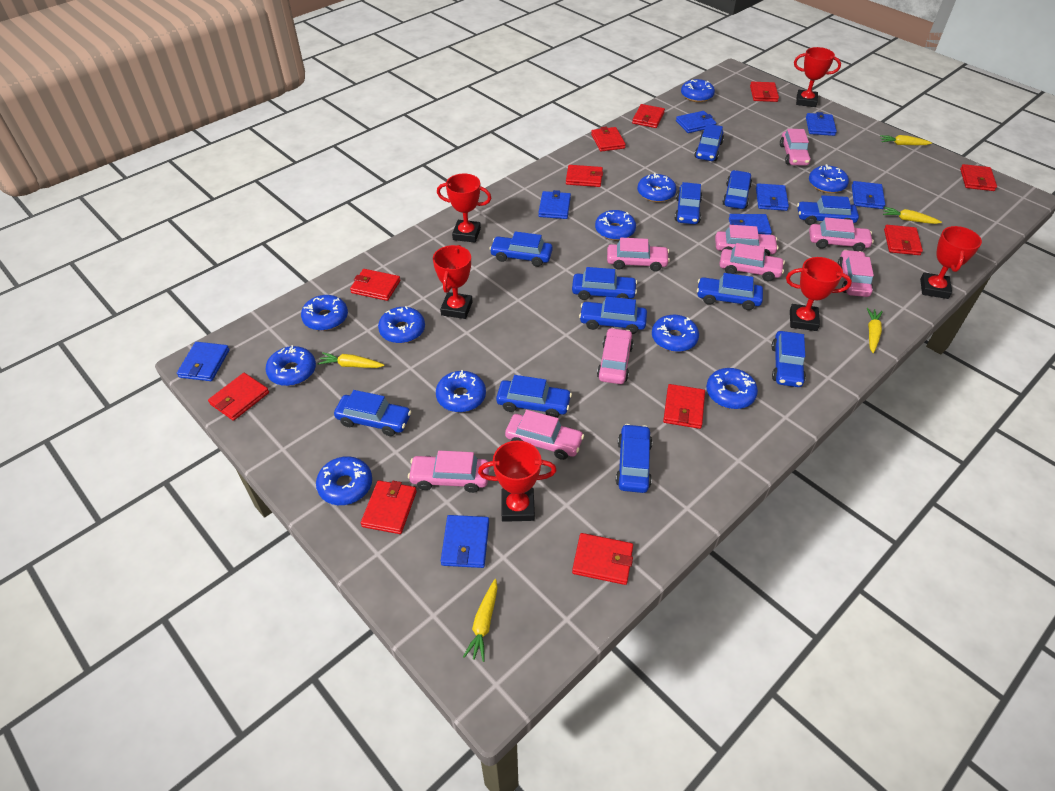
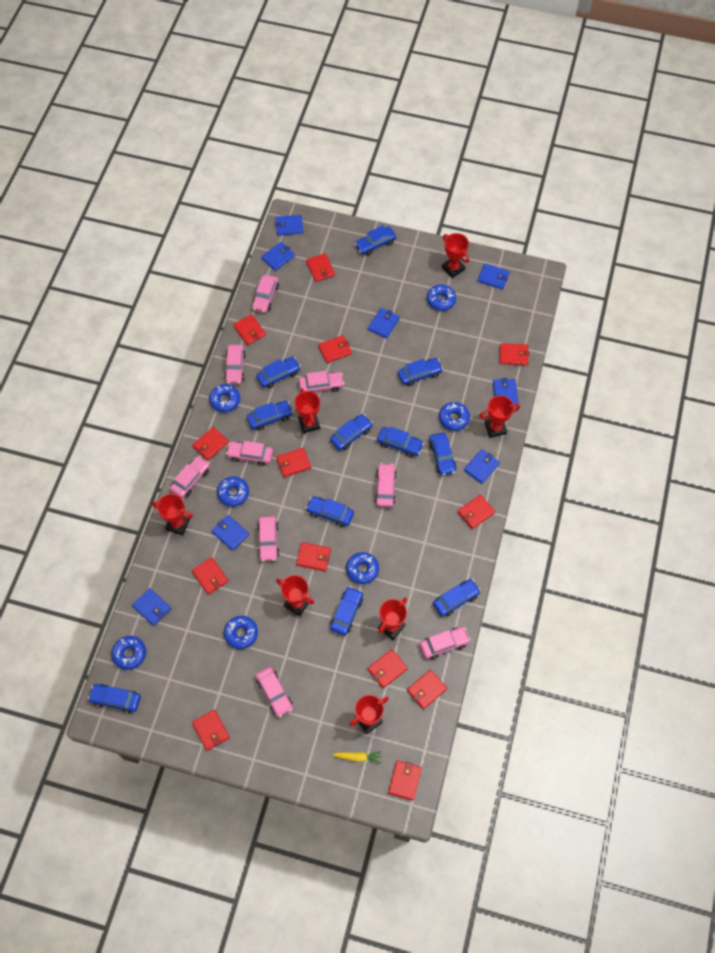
blue car: [334,390,411,436] [489,231,553,267] [496,375,572,418] [572,267,637,300] [579,297,647,334] [616,424,652,493] [674,182,702,224] [694,124,724,161] [697,273,763,310] [722,170,752,209] [771,331,806,387] [797,195,859,225] = 12 -> [88,684,141,713] [247,401,293,430] [256,357,301,388] [306,496,354,527] [330,414,373,451] [330,586,363,635] [355,225,396,255] [377,426,424,457] [398,358,443,386] [429,432,457,476] [433,579,481,617] = 11
blue donut: [266,345,316,386] [301,295,348,331] [316,456,372,505] [378,306,425,343] [436,370,486,412] [595,210,636,240] [637,173,677,202] [652,315,699,352] [681,79,715,102] [706,368,758,409] [809,164,849,193] = 11 -> [111,636,146,670] [209,384,240,413] [217,476,249,507] [224,616,258,649] [346,552,379,584] [427,284,456,311] [439,402,470,431] = 7
red trophy: [433,245,472,319] [437,173,491,243] [478,441,557,522] [786,257,852,331] [794,47,841,107] [920,226,982,299] = 6 -> [152,494,193,535] [276,575,314,616] [294,388,320,434] [350,695,389,734] [378,597,407,640] [442,233,469,278] [479,396,520,438] = 7
red wallet: [208,373,269,421] [350,269,400,301] [361,480,417,534] [566,165,603,187] [572,533,633,585] [591,126,626,152] [632,104,665,128] [663,384,705,429] [750,82,779,102] [884,225,923,255] [960,164,997,191] = 11 -> [192,427,229,460] [192,557,228,595] [192,709,230,751] [233,314,266,345] [276,448,311,477] [296,542,331,571] [306,253,335,282] [318,335,352,363] [368,649,408,688] [388,760,422,801] [407,669,447,709] [458,494,495,529] [500,343,529,366] = 13
yellow carrot: [317,352,385,368] [463,579,497,662] [867,308,883,353] [880,135,932,145] [883,207,942,224] = 5 -> [332,751,381,763] = 1

